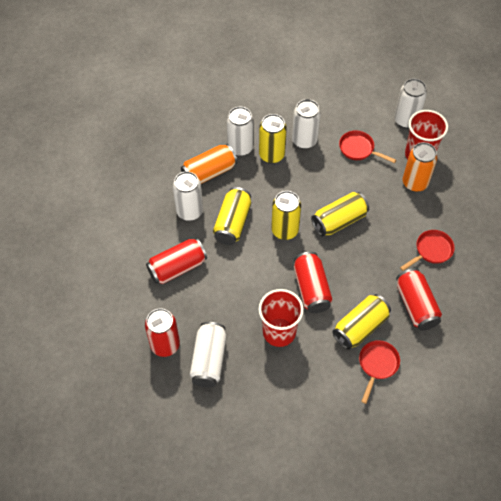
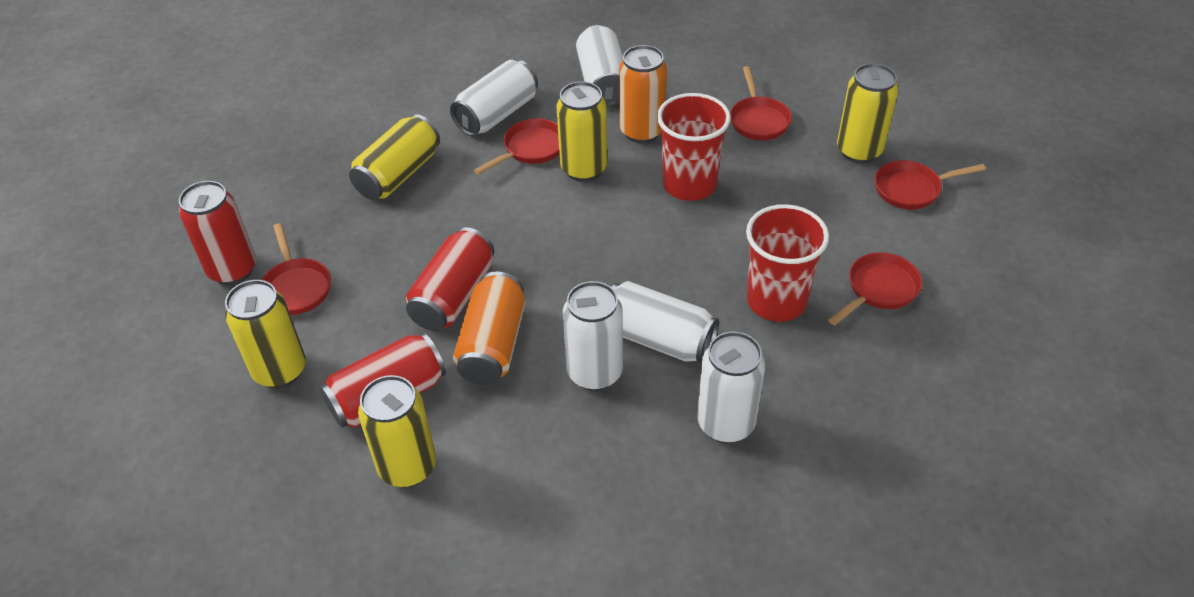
red can: [145,308,180,357] [146,238,207,284] [294,252,333,313] [396,268,442,331] = 4 -> [179,181,256,285] [320,333,446,428] [406,227,494,331] = 3
red pan: [339,131,396,163] [359,340,400,404] [400,230,455,271] = 3 -> [262,223,331,315] [474,118,559,175] [730,66,792,140] [828,252,922,325] [875,160,986,210] = 5

